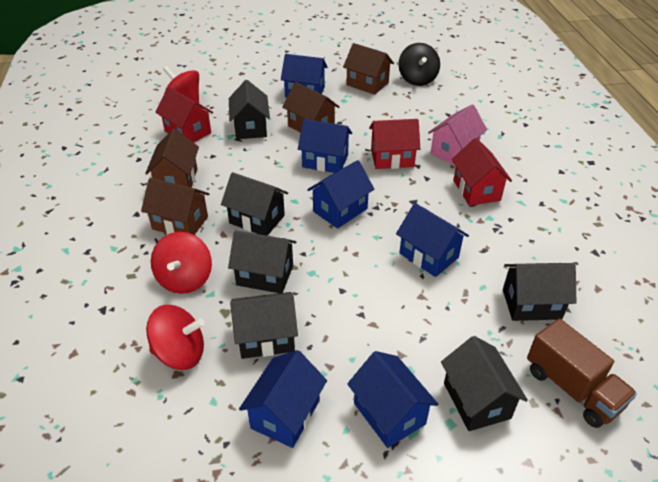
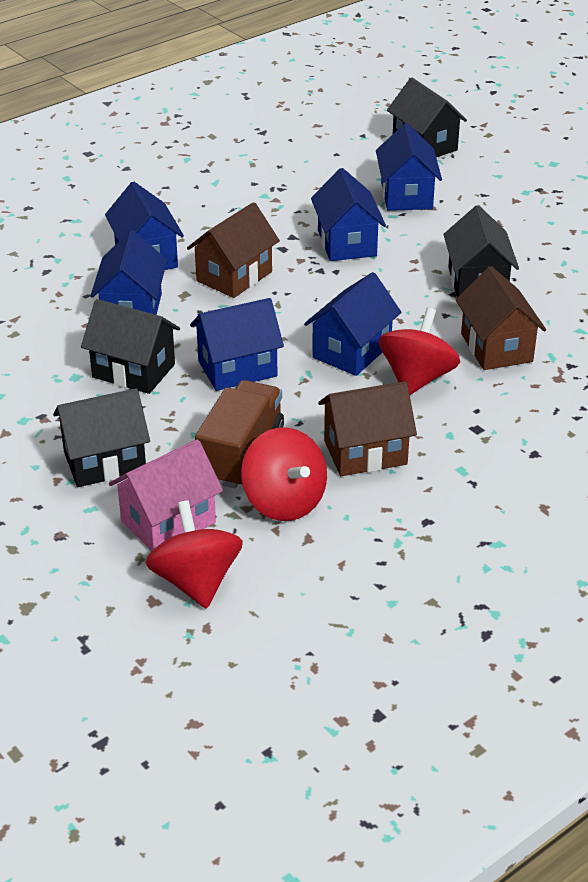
black house: [221,172,288,236] [228,230,297,293] [229,80,270,139] [230,292,298,359] [441,336,528,431] [503,263,576,321] = 6 -> [53,388,150,487] [81,299,180,394] [387,78,467,157] [443,205,519,298] = 4
black spinning top: [398,43,440,86] = 1 -> none = 0
brown house: [141,178,209,235] [145,129,199,188] [282,82,339,133] [343,43,394,95] = 4 -> [187,202,280,298] [318,381,417,476] [456,266,546,370] = 3
red house: [155,87,213,143] [369,119,420,169] [452,138,512,206] = 3 -> none = 0

